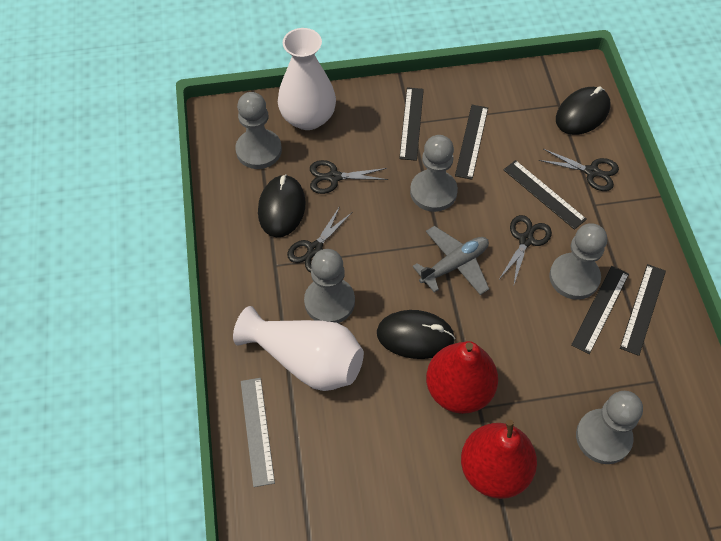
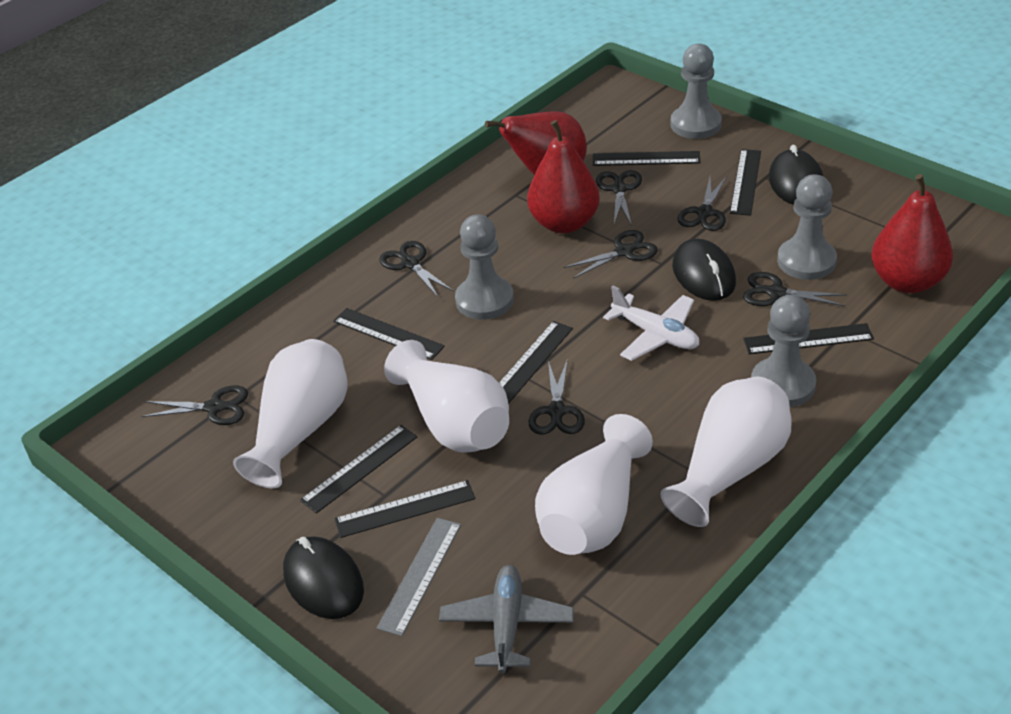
black ruler: [399,87,424,161] [455,105,488,180] [503,160,587,230] [571,266,629,354] [620,264,666,356] = 5 -> [300,425,418,514] [333,308,445,360] [334,480,475,538] [499,321,573,404] [593,151,701,166] [730,149,761,216] [743,323,874,354] = 7
black scissors: [287,206,352,272] [310,160,388,194] [500,215,552,287] [539,149,619,191] = 4 -> [141,386,248,425] [379,241,454,297] [529,358,585,435] [563,230,658,279] [596,170,642,226] [677,176,727,231] [743,272,847,306] = 7
grey pawn: [236,92,282,169] [304,249,355,323] [410,135,458,212] [549,223,607,300] [576,391,643,464] = 5 -> [455,215,514,320] [671,43,722,139] [751,295,816,407] [777,174,837,280] = 4
red pear: [426,341,498,414] [461,420,537,499] = 2 -> [485,111,587,175] [527,120,600,234] [871,174,953,293] = 3
white plane: none = 0 -> [603,286,699,361] = 1
white vase: [233,306,364,391] [278,28,336,130] = 2 -> [233,339,348,488] [384,340,509,452] [535,414,653,555] [661,377,791,527] = 4

